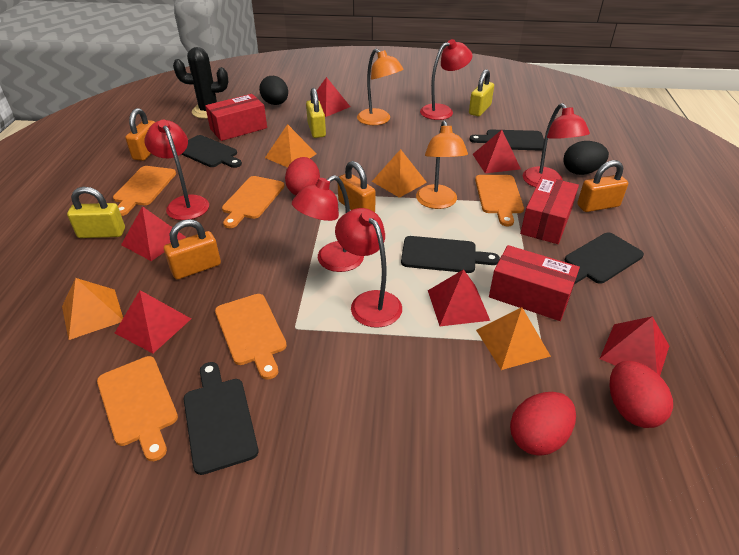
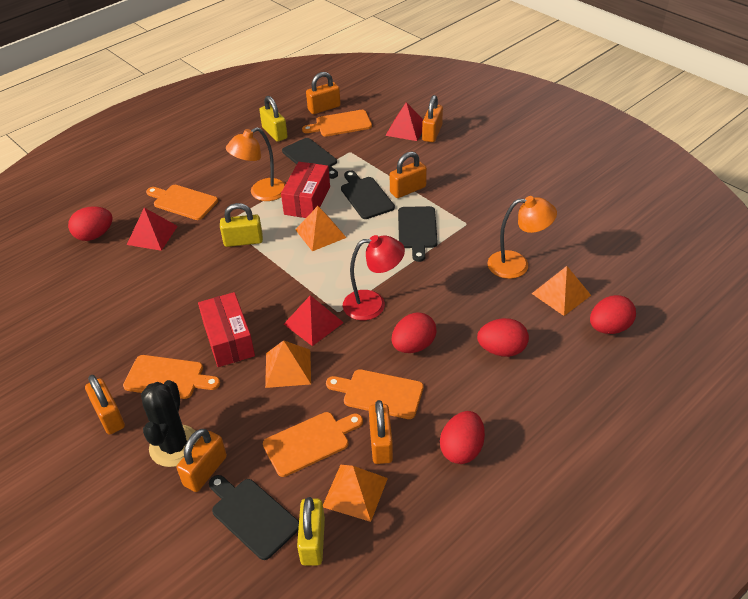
black cutting board: [181,135,242,168] [184,362,258,475] [401,236,500,273] [469,130,544,151] [565,232,644,284] = 5 -> [209,475,299,560] [282,138,338,179] [341,170,395,219] [398,206,438,262] = 4
black egg: [259,76,288,105] [563,141,609,175] = 2 -> none = 0
orange padlock: [125,108,155,161] [164,219,221,279] [338,161,375,212] [577,160,628,212] = 4 -> [85,375,125,435] [177,429,227,492] [306,72,341,114] [369,400,393,464] [390,152,427,198] [422,95,443,142] = 6
red box: [205,94,267,141] [489,245,580,321] [520,176,579,244] = 3 -> [198,292,255,367] [281,162,330,218] = 2
red egg: [285,157,320,195] [510,392,576,456] [610,361,673,428] = 3 -> [68,206,113,241] [392,312,436,353] [440,411,485,464] [477,318,529,357] [590,295,636,334] = 5
red lamp: [144,120,209,220] [292,175,364,272] [335,208,402,328] [420,39,472,120] [523,103,590,187] = 5 -> [343,235,405,320] = 1
red pyramid: [115,290,191,353] [121,206,186,261] [310,77,350,117] [428,269,490,326] [473,130,521,173] [600,316,669,376] = 6 -> [127,208,178,251] [284,295,344,346] [385,102,423,141] = 3

